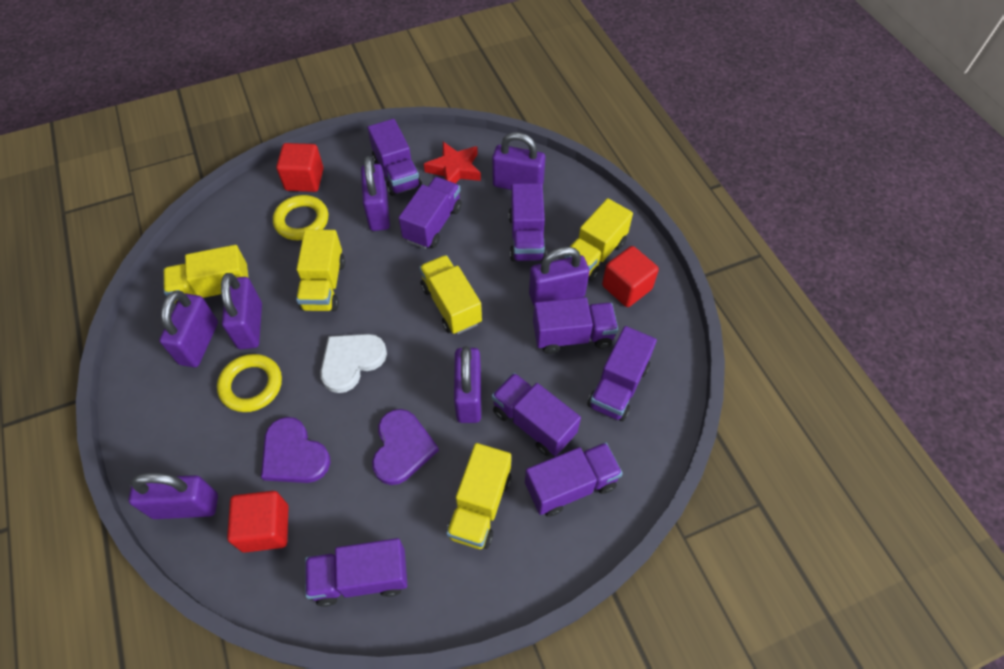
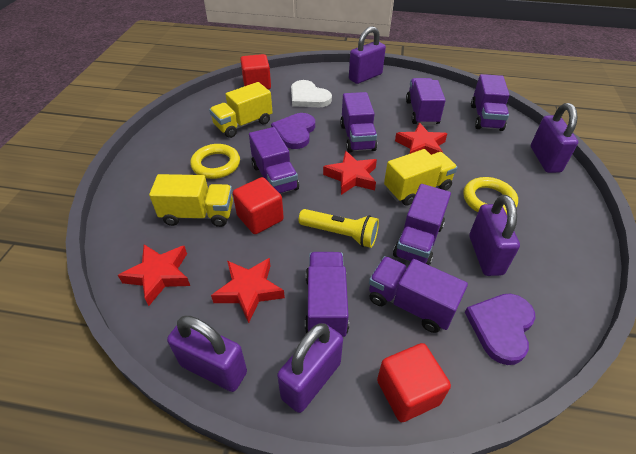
purple padlock: [128,473,218,519] [159,291,218,367] [221,273,262,349] [361,156,390,231] [454,346,481,423] [492,132,545,190] [529,247,589,305] = 7 -> [167,316,247,392] [277,323,343,413] [349,26,386,84] [469,195,520,276] [531,103,578,173] = 5
purple truck: [305,538,407,607] [367,119,422,196] [399,177,462,249] [492,373,581,456] [509,183,547,261] [525,442,623,517] [533,297,618,354] [587,326,657,421] = 8 -> [249,127,299,194] [305,252,349,337] [340,92,377,153] [369,256,468,333] [393,184,451,265] [406,78,446,125] [471,74,509,131] = 7
red star: [424,142,481,183] = 1 -> [118,244,190,306] [211,258,285,323] [323,151,377,195] [395,122,447,155] = 4
yellow flashlight: none = 0 -> [299,209,379,248] = 1
yellow truck: [163,245,249,304] [296,229,345,311] [419,255,482,334] [446,443,511,549] [564,198,633,281] = 5 -> [149,174,233,227] [209,82,273,138] [384,149,458,206] = 3

